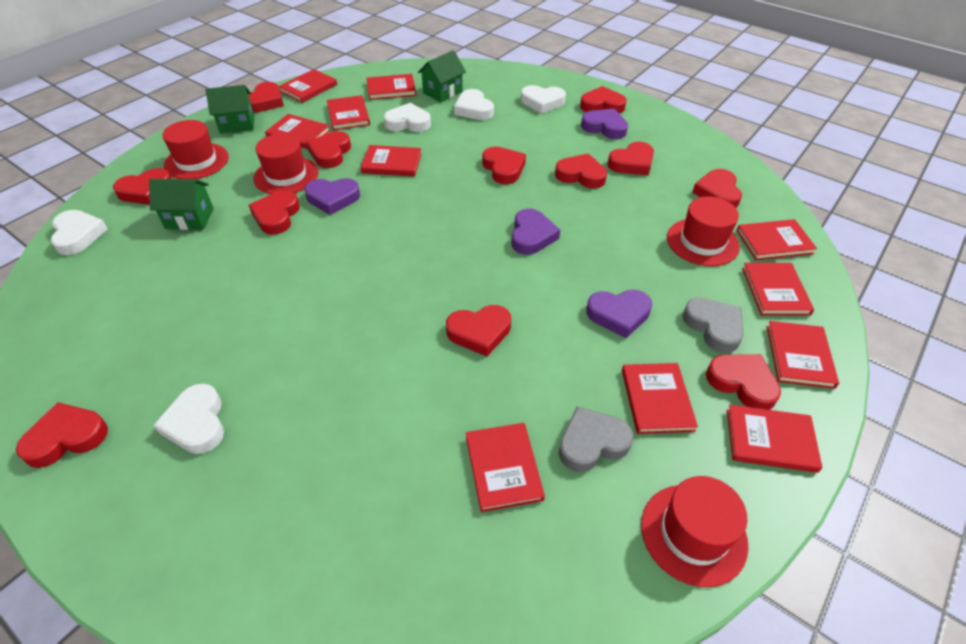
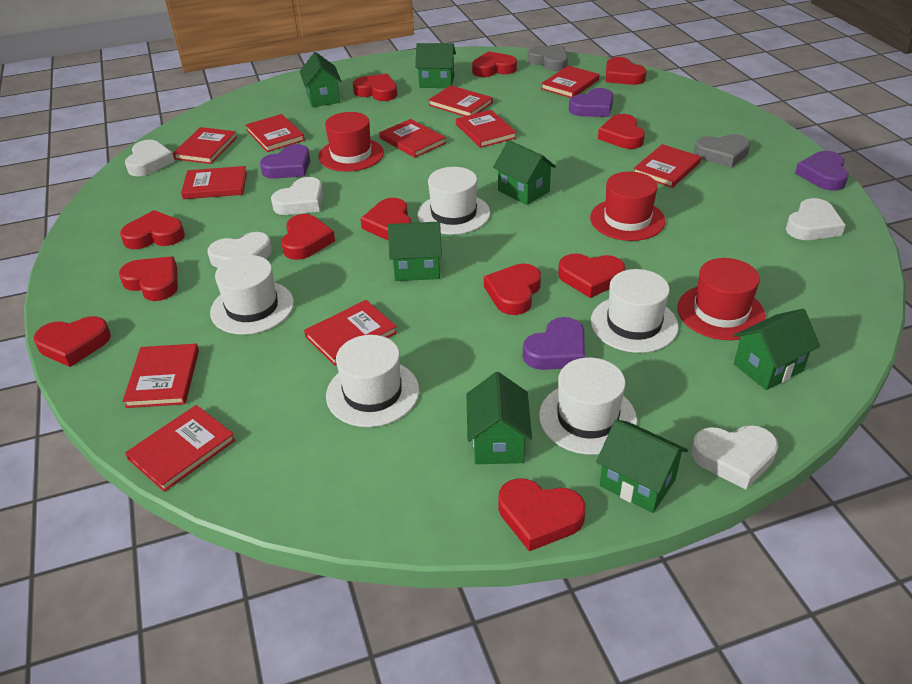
green house: [149,179,214,230] [205,85,255,134] [418,50,466,102] = 3 -> [300,52,341,107] [388,222,442,281] [415,43,456,88] [466,372,532,464] [493,140,556,205] [596,419,688,513] [734,309,820,390] = 7
red hat: [162,120,229,179] [253,134,318,194] [641,476,748,587] [667,196,740,266] = 4 -> [318,112,384,172] [590,171,665,241] [677,258,766,340] = 3
white hat: none = 0 -> [210,255,294,335] [326,335,419,427] [418,167,490,235] [539,358,637,455] [591,269,678,353] = 5

